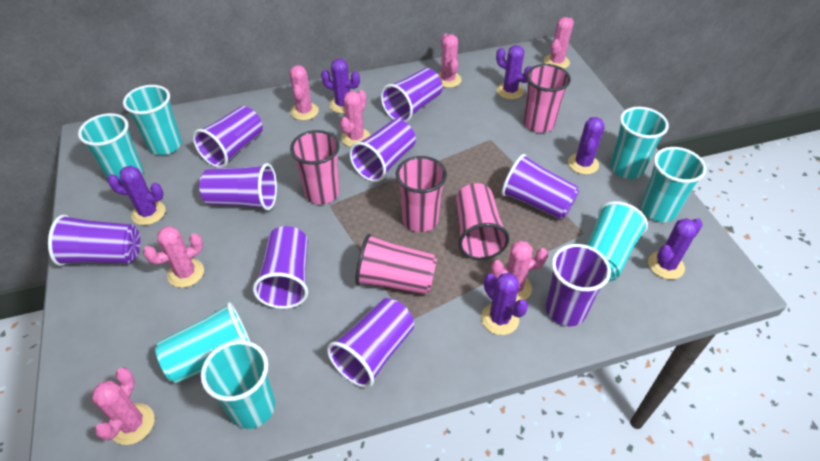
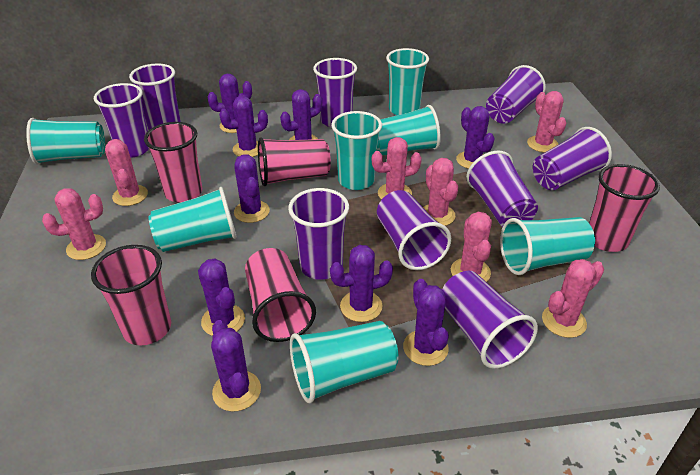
purple cactus: [107,166,166,225] [321,59,360,113] [481,273,528,335] [496,45,532,99] [568,117,605,175] [648,218,703,280] = 6 -> [198,258,245,336] [208,74,252,133] [211,320,261,411] [219,96,268,157] [234,154,270,223] [280,89,322,140] [330,245,393,322] [403,279,449,366] [456,106,495,169] = 9

